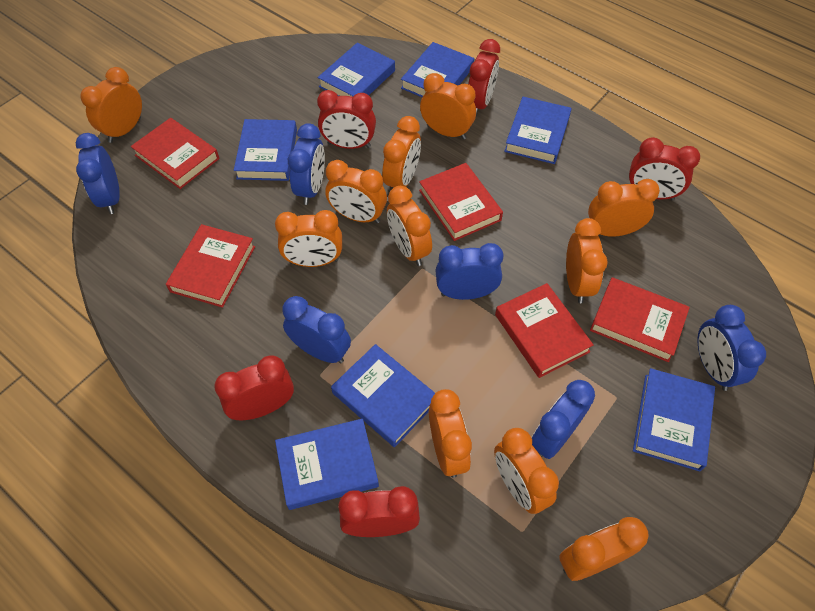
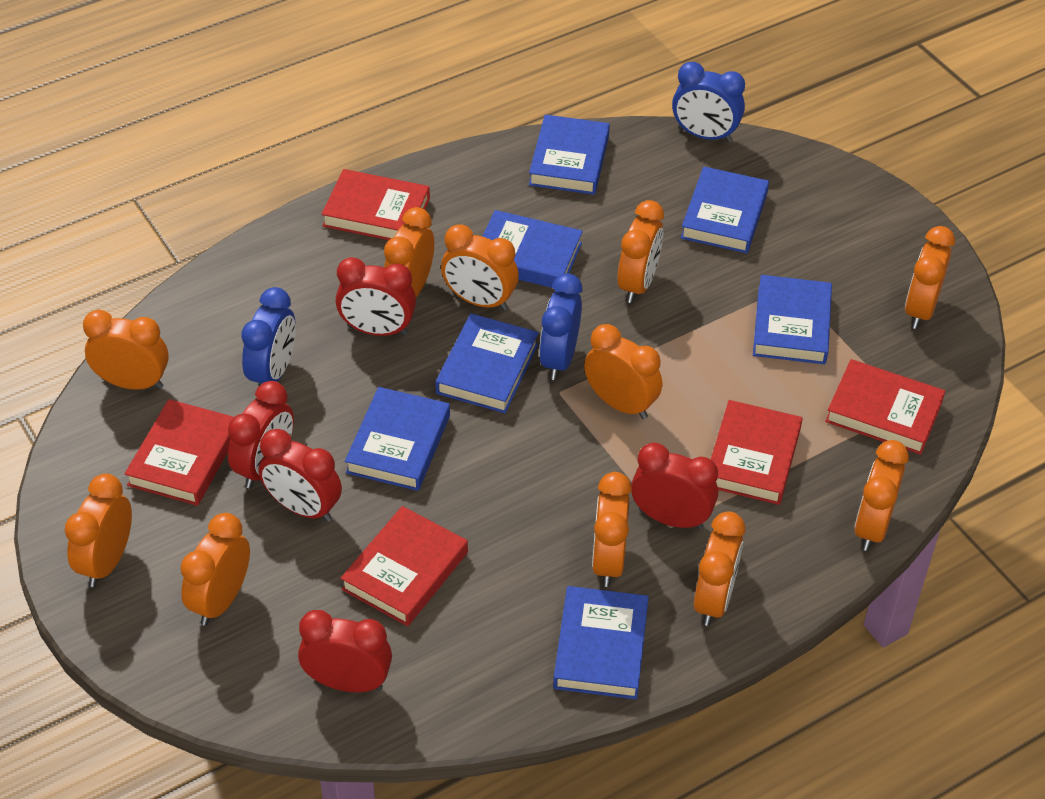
blue clock: [76,133,120,214] [282,296,351,363] [288,123,325,205] [435,243,503,300] [532,380,595,459] [698,305,766,391] = 6 -> [241,287,296,386] [539,273,582,380] [672,62,745,142] = 3

